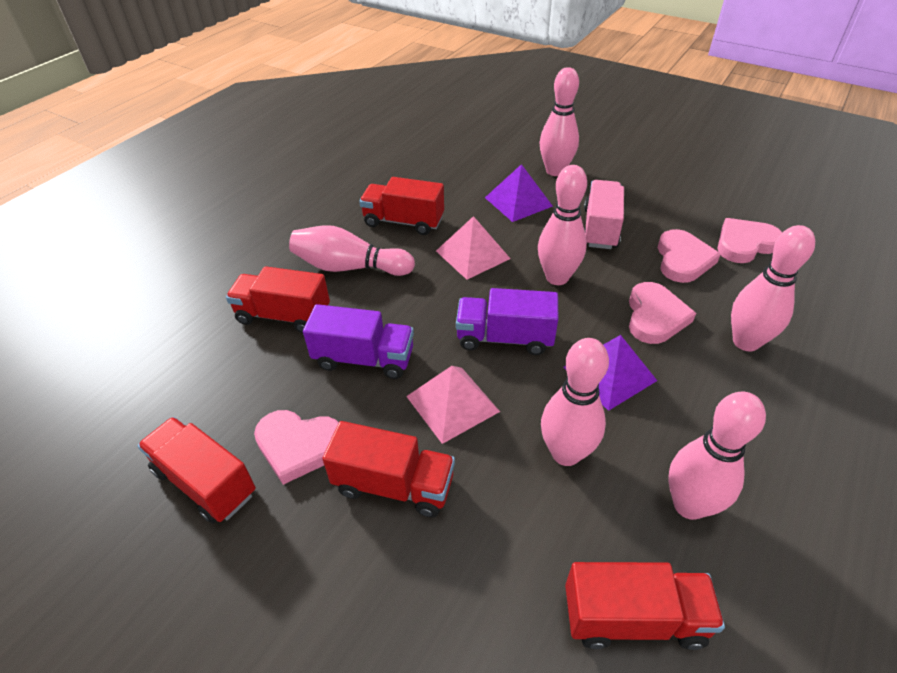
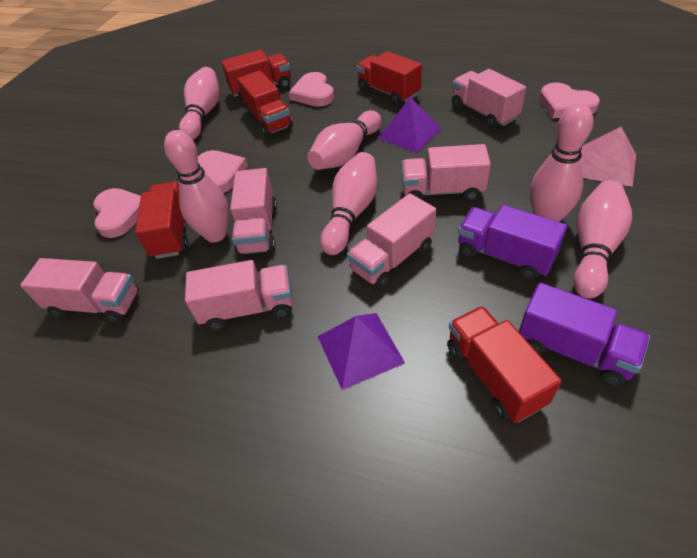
pink pyramid: [406,366,500,444] [436,216,511,280] = 2 -> [581,127,636,187] = 1
pink truck: [584,180,624,249] = 1 -> [20,258,139,323] [185,260,293,331] [230,168,277,256] [347,193,436,289] [401,144,491,201] [452,69,526,128] = 6

